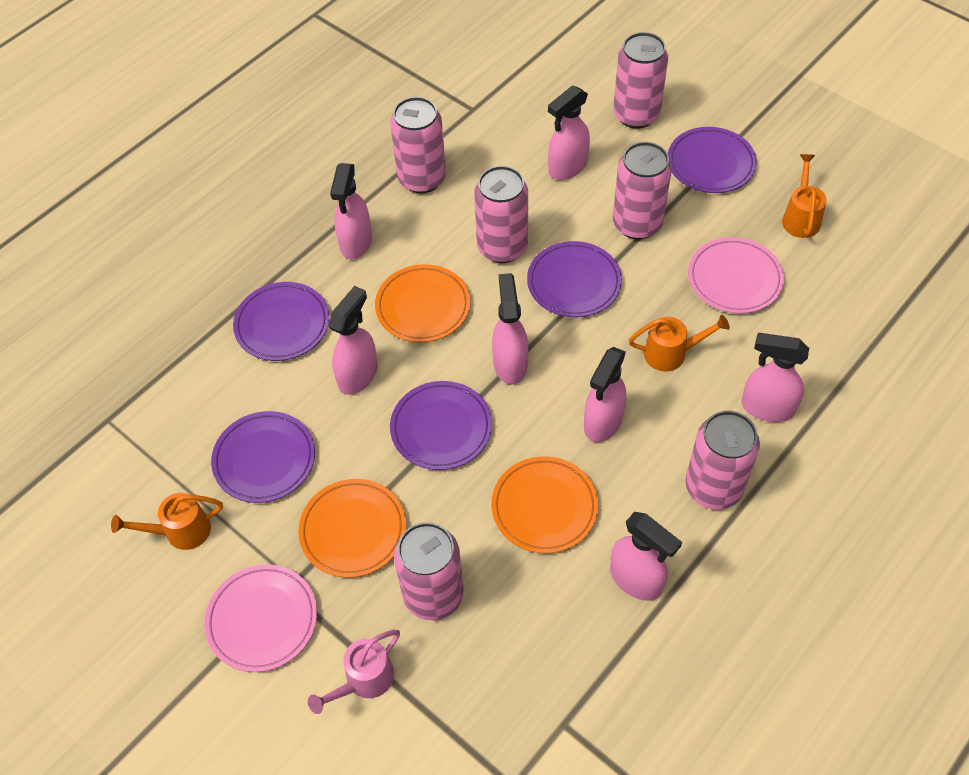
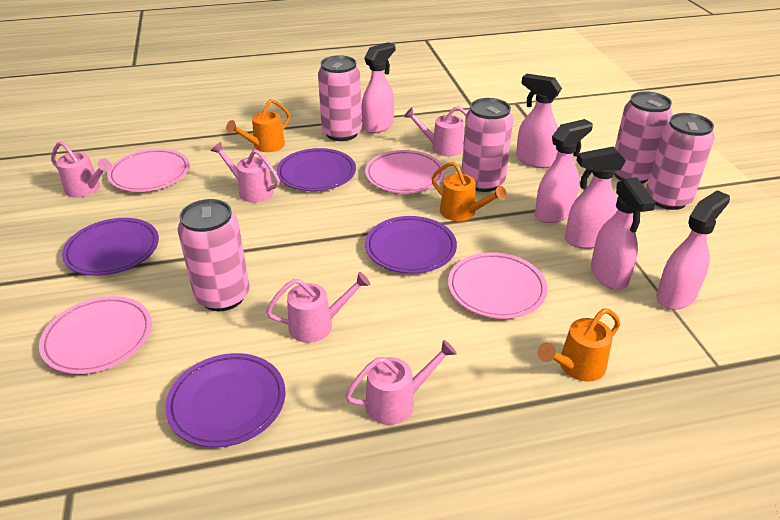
orange plate: [298,479,406,578] [375,264,470,342] [491,456,598,553] = 3 -> none = 0
pink can: [390,97,446,193] [394,522,464,620] [474,166,528,263] [613,32,668,129] [613,142,672,239] [685,411,760,510] = 6 -> [178,199,250,311] [318,55,362,141] [461,98,513,192] [614,91,673,184] [646,113,715,210] = 5
pink plate: [204,564,317,672] [688,237,784,314] = 2 -> [39,296,152,374] [107,149,190,192] [365,150,445,193] [448,252,547,319] = 4
pink spray bottle: [328,286,378,395] [330,163,372,259] [492,273,528,385] [548,85,590,180] [584,347,626,442] [610,512,682,601] [741,333,809,422] = 7 -> [362,42,395,134] [516,74,562,168] [535,119,593,223] [565,147,626,249] [591,177,656,290] [656,190,730,310] = 6
pink watering can: [308,630,400,714] = 1 -> [51,141,112,198] [211,142,280,203] [266,272,370,343] [345,340,457,425] [404,106,467,157] = 5
purple plate: [211,411,315,503] [233,282,329,361] [390,381,492,470] [527,241,622,317] [668,127,757,193] = 5 -> [62,218,159,276] [165,353,285,448] [276,148,356,191] [365,216,457,274] = 4

